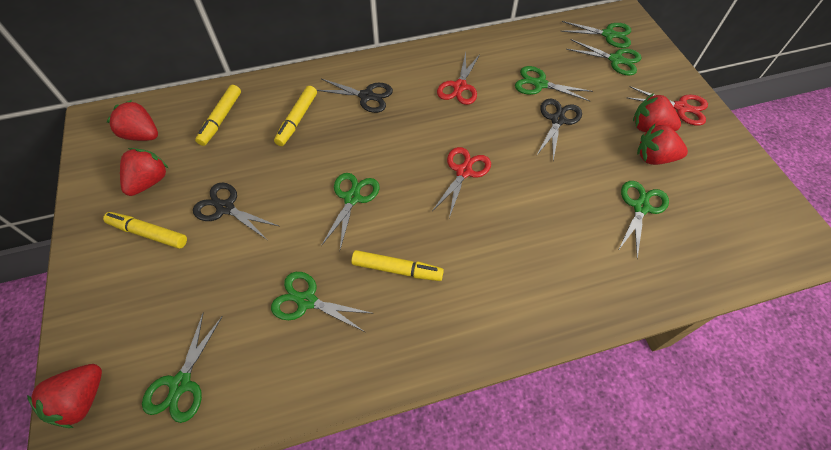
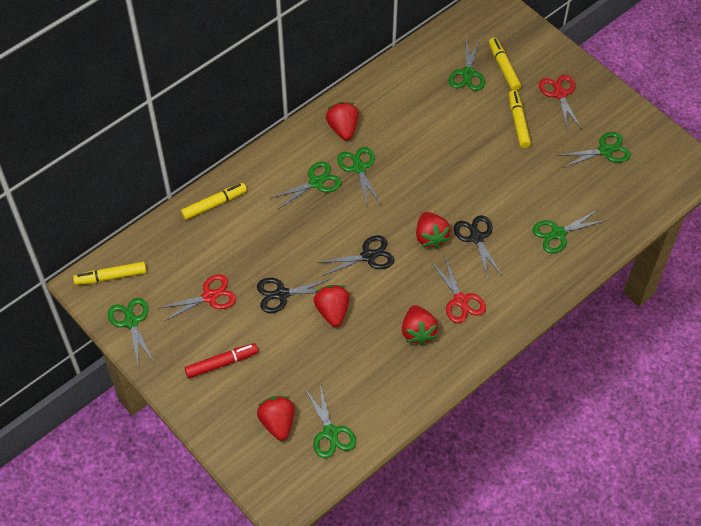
red marker: none = 0 -> [185,343,258,379] = 1

